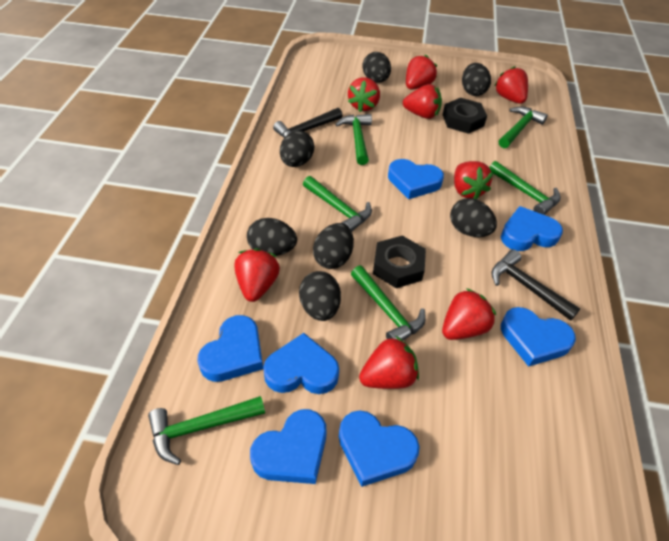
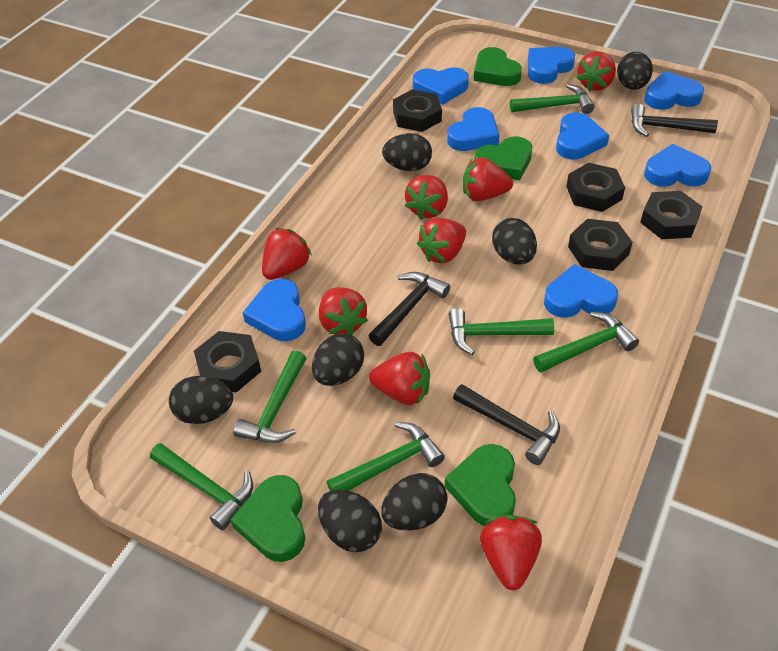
black hammer: [273,108,343,138] [491,249,580,321] = 2 -> [369,272,450,346] [453,384,560,465] [631,104,718,137] = 3
black nut: [373,236,426,288] [443,98,487,134] = 2 -> [194,331,261,393] [393,89,442,132] [566,163,625,212] [568,219,633,271] [640,191,702,239] = 5
blue heart: [197,315,263,382] [250,409,327,484] [263,333,339,394] [339,410,420,487] [388,159,444,199] [501,206,563,251] [501,307,576,367] = 7 -> [243,279,306,341] [413,67,469,105] [447,107,499,151] [528,47,575,84] [544,264,618,318] [556,113,609,159] [644,71,704,110] [644,144,711,187] = 8
green heart: none = 0 -> [230,475,305,562] [445,444,516,526] [474,47,522,86] [474,136,532,180] = 4

